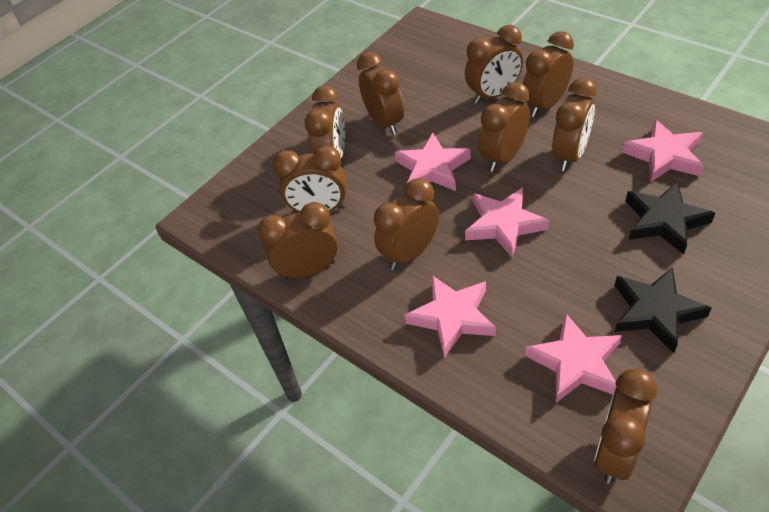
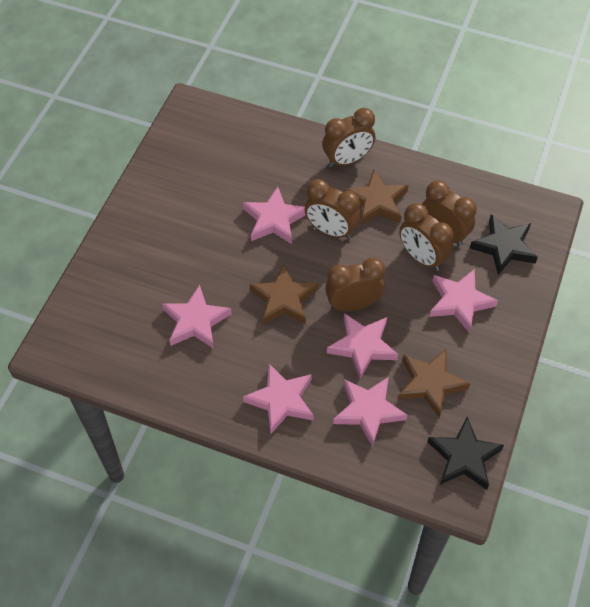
brown clock: [258,202,338,280] [273,146,346,214] [305,85,345,158] [357,52,404,135] [374,178,439,270] [465,25,523,104] [479,82,530,172] [523,31,574,117] [552,78,597,171] [594,369,657,484] = 10 -> [305,179,360,239] [322,108,375,168] [325,258,385,312] [399,203,453,271] [422,180,477,246] = 5
brown star: none = 0 -> [249,263,318,325] [344,170,409,226] [398,348,470,418] = 3
pink star: [395,133,471,191] [404,275,496,358] [465,187,549,258] [525,312,622,404] [622,119,704,183] = 5 -> [162,285,232,349] [243,187,306,244] [243,364,314,434] [327,313,398,379] [333,377,407,447] [429,269,498,333] = 6

